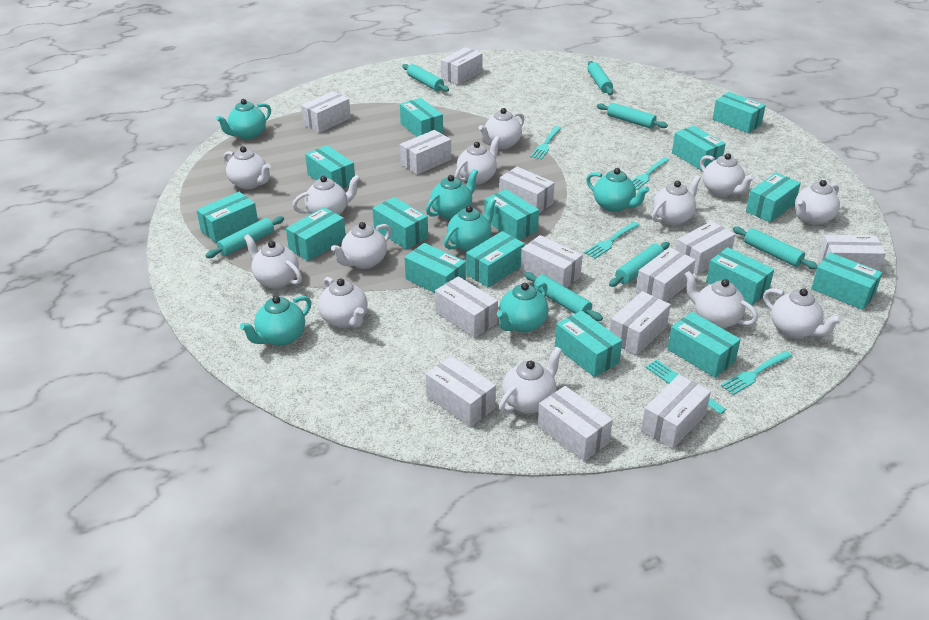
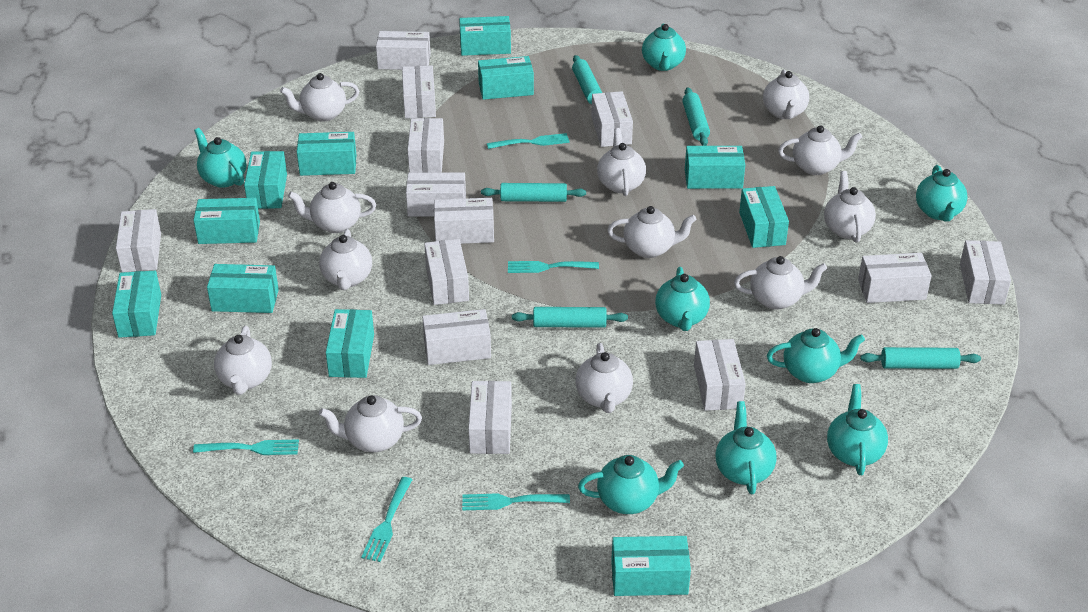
turquoise box: [197,192,258,243] [286,207,346,261] [305,145,355,189] [372,197,428,250] [400,98,443,137] [404,243,466,293] [466,231,525,288] [484,189,539,240] [555,310,622,377] [668,312,741,378] [672,126,726,171] [706,247,774,305] [712,92,766,133] [746,173,801,222] [811,252,883,310] = 15 -> [112,271,161,338] [194,198,260,244] [207,264,279,313] [244,151,287,209] [297,132,356,176] [326,309,374,378] [459,16,511,56] [478,56,534,100] [611,536,691,596] [685,146,745,189] [739,186,789,248] = 11
turquoise rolling pin: [205,216,284,258] [402,64,449,92] [524,272,603,321] [588,61,613,95] [597,103,668,129] [609,242,670,287] [732,226,818,269] = 7 -> [481,183,586,202] [512,307,628,328] [572,55,602,104] [682,88,710,146] [860,347,981,369] = 5
turquoise teapot: [216,99,271,139] [240,296,312,346] [426,169,478,219] [444,198,496,252] [497,282,549,332] [586,168,649,212] = 6 -> [194,128,246,188] [578,455,684,514] [642,23,686,71] [655,267,710,331] [716,401,777,494] [767,328,865,383] [827,384,888,475] [916,165,968,221] = 8
white teapot: [223,146,271,189] [244,234,302,288] [292,175,360,215] [318,277,368,328] [331,222,391,269] [455,136,500,185] [479,108,524,149] [499,347,562,414] [652,175,701,226] [684,271,758,329] [700,153,755,197] [763,288,842,338] [795,180,840,225] = 13 -> [214,326,272,395] [280,73,359,121] [288,182,376,233] [319,229,372,290] [319,395,422,452] [575,343,633,413] [597,128,646,196] [607,206,696,258] [734,256,827,310] [763,69,809,119] [778,125,862,175] [824,171,876,243] = 12

